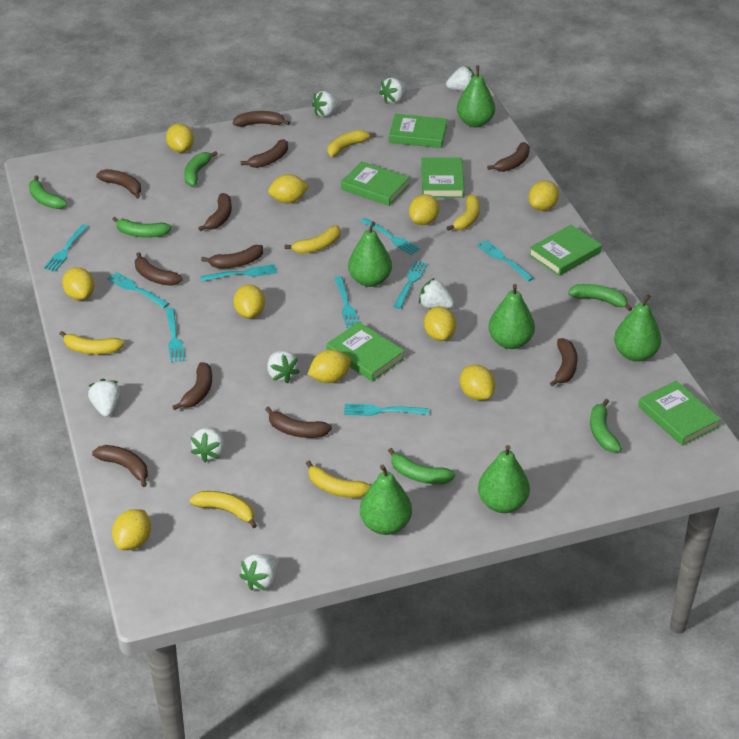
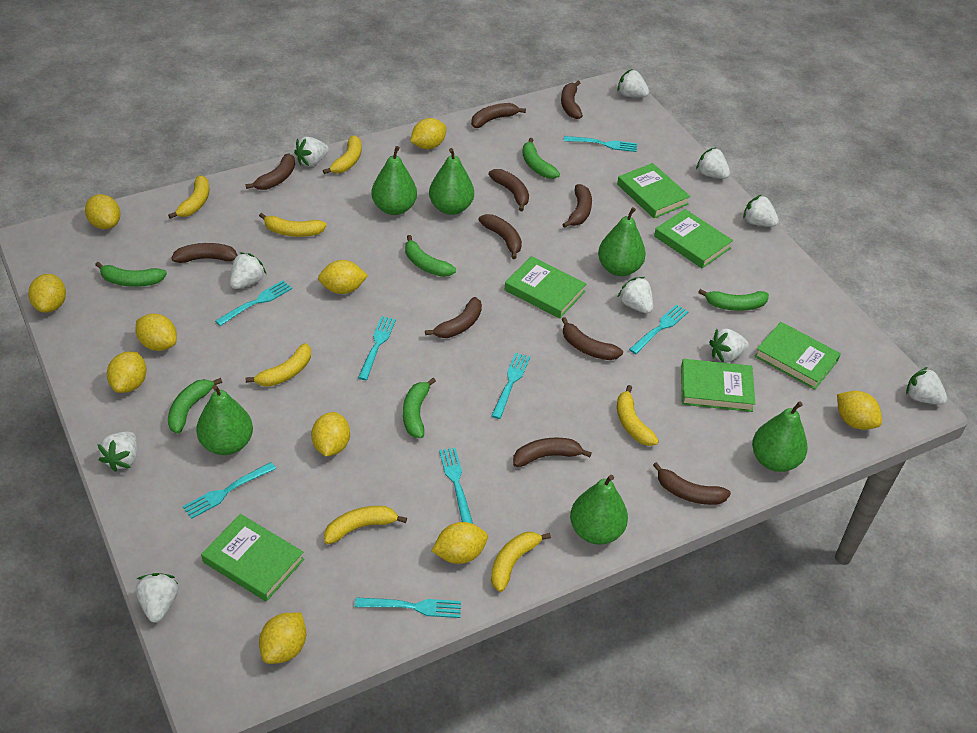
turquoise fork: [44,224,88,272] [107,272,169,308] [166,308,185,362] [200,264,277,281] [335,276,359,328] [344,404,429,416] [360,218,420,255] [393,261,428,309] [477,240,534,281] = 9 -> [183,462,276,519] [215,280,292,326] [355,597,461,618] [358,316,396,380] [439,448,473,524] [491,353,530,419] [564,136,637,152] [629,304,688,354] = 8
white strawberry: [88,379,121,417] [191,427,224,462] [239,554,278,591] [267,351,300,384] [312,91,342,117] [379,78,407,103] [419,278,454,309] [446,66,474,91] = 8 -> [97,432,137,472] [136,573,178,623] [230,252,266,289] [294,137,329,167] [617,69,649,97] [618,277,653,313] [696,148,730,179] [709,329,749,363] [743,194,779,227] [906,367,947,405] = 10
yellow banana: [59,331,125,355] [190,491,257,528] [285,226,341,254] [306,461,371,498] [328,130,376,157] [446,194,480,231] = 6 -> [168,175,209,219] [246,343,311,387] [259,213,327,237] [323,136,362,174] [324,506,407,544] [491,532,551,592] [617,385,659,446] = 7

